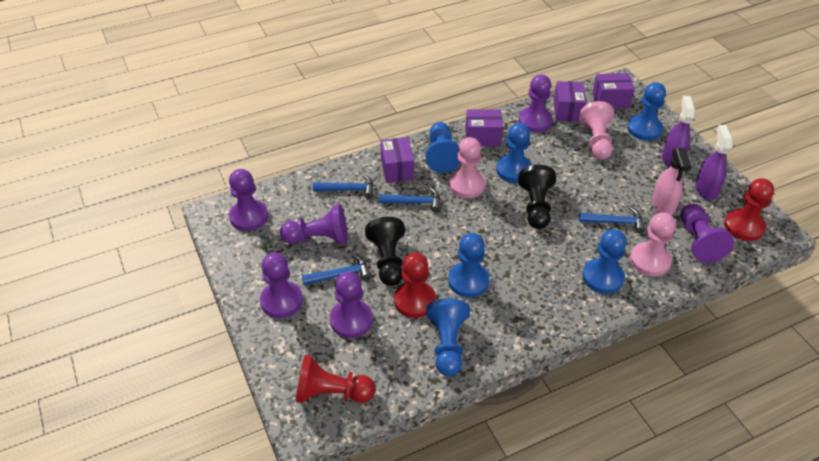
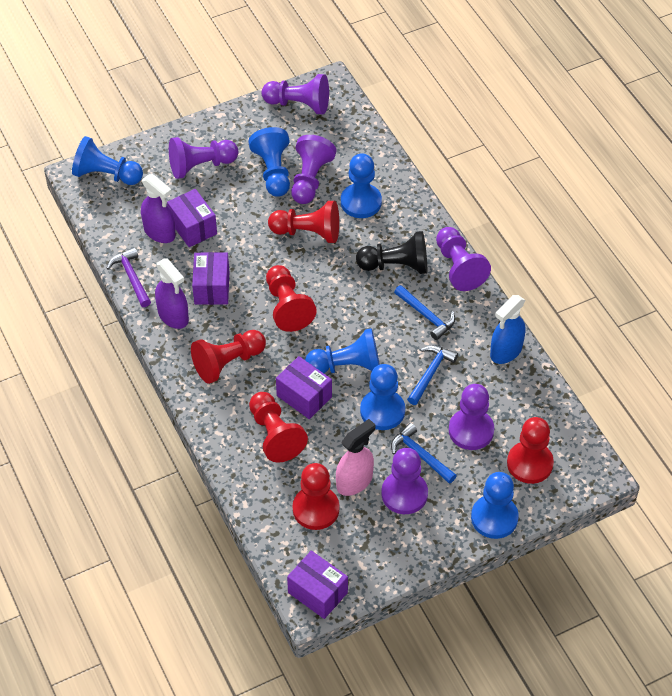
black pawn: [365,217,405,286] [518,165,556,229] = 2 -> [356,231,427,274] = 1
blue hammer: [302,254,371,285] [313,174,374,199] [379,187,441,213] [579,207,645,233] = 4 -> [391,423,457,484] [394,285,455,340] [407,345,458,405] = 3
blue spray bottle: none = 0 -> [490,295,526,364] = 1
pink pawn: [449,137,486,198] [578,101,614,160] [630,212,676,276] = 3 -> none = 0
purple hammer: none = 0 -> [107,248,151,307] = 1
red pawn: [296,355,375,403] [394,252,436,318] [724,178,774,241] = 3 -> [191,330,266,384] [249,392,308,463] [266,265,317,332] [268,201,339,243] [293,463,339,530] [507,417,554,484] = 6

